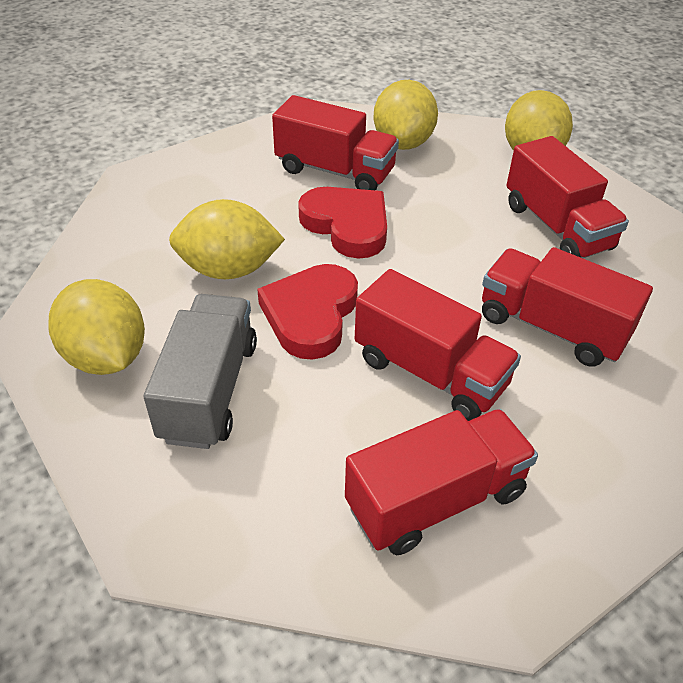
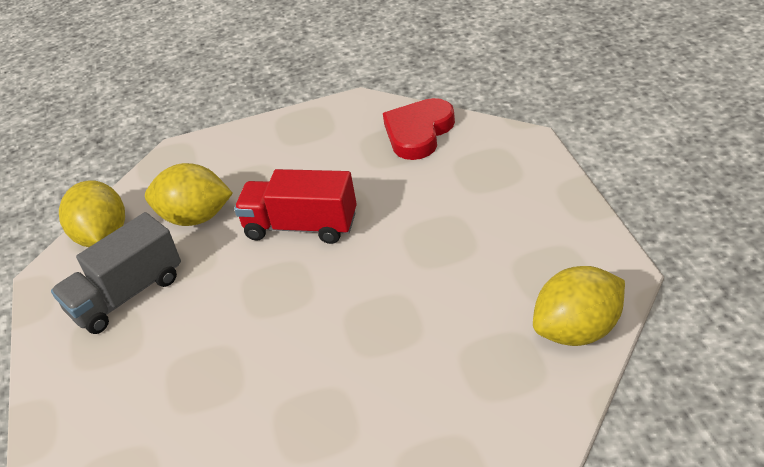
red heart: [257,264,358,360] [298,187,387,259] = 2 -> [383,98,455,160] = 1
red truck: [272,95,399,190] [345,409,538,555] [355,269,521,421] [482,247,653,367] [506,136,629,258] = 5 -> [234,169,357,244] = 1
yellow lemon: [48,279,145,375] [169,199,285,279] [373,80,438,150] [505,90,573,150] = 4 -> [59,180,125,247] [145,163,233,226] [533,266,625,346] = 3

